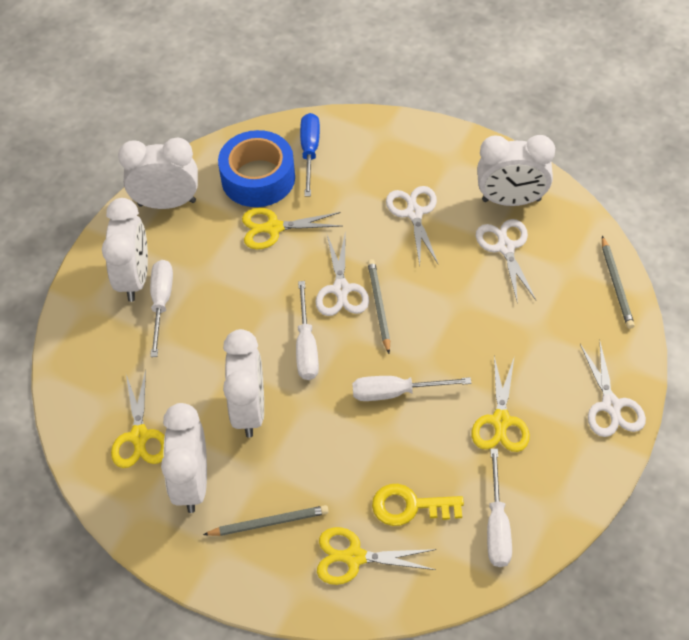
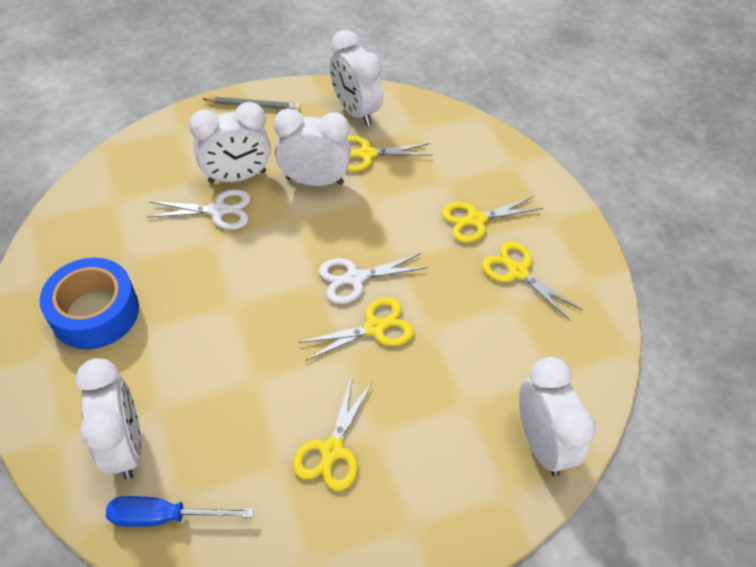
grey pencil: [203,505,329,536] [368,259,390,354] [602,236,635,329] = 3 -> [203,97,300,110] = 1
white scissors: [315,235,369,316] [386,186,439,266] [476,219,536,304] [580,342,646,437] = 4 -> [147,189,251,230] [319,253,428,304] = 2
white screwdriver: [150,260,173,357] [296,281,319,380] [352,376,471,401] [487,449,512,567] = 4 -> none = 0
yellow key: [372,484,464,526] = 1 -> none = 0
yellow scissors: [111,369,165,468] [242,208,342,249] [317,527,436,585] [472,356,530,452] = 4 -> [293,375,372,491] [298,297,414,361] [347,136,433,172] [442,196,543,243] [482,241,583,321] = 5

